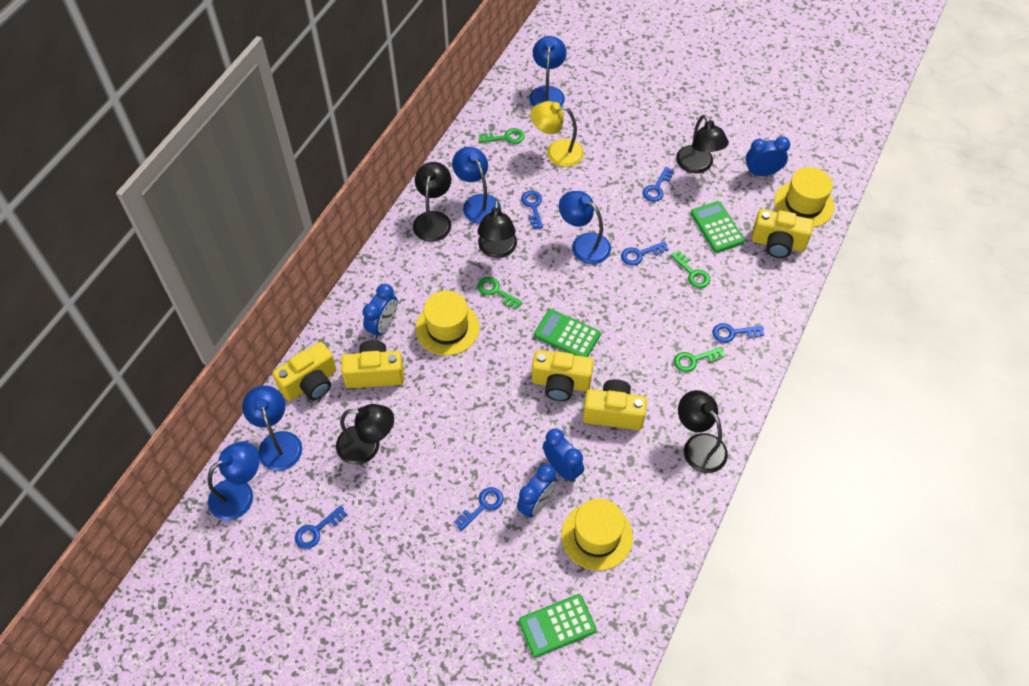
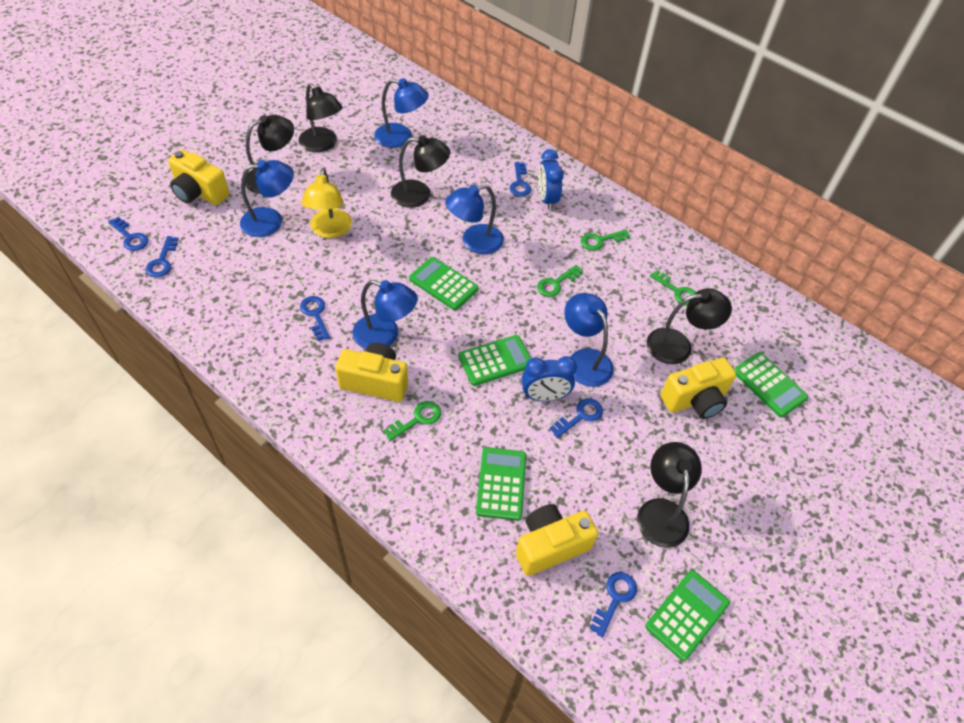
blue clock: [363,284,398,339] [517,464,557,518] [543,429,584,482] [745,136,790,176] = 4 -> [522,356,577,401] [538,149,564,210] = 2
green calculator: [519,594,596,657] [534,309,601,357] [691,201,745,253] = 3 -> [409,257,478,310] [458,335,531,386] [476,447,526,521] [645,570,730,661] [734,352,808,417] = 5
yellow camera: [272,342,336,401] [341,340,404,388] [532,350,594,401] [583,379,647,430] [751,209,813,258] = 5 -> [168,150,229,205] [335,343,408,402] [516,504,598,576] [661,357,736,419] = 4
yellow hat: [416,291,479,356] [561,498,633,571] [774,167,834,228] = 3 -> none = 0

